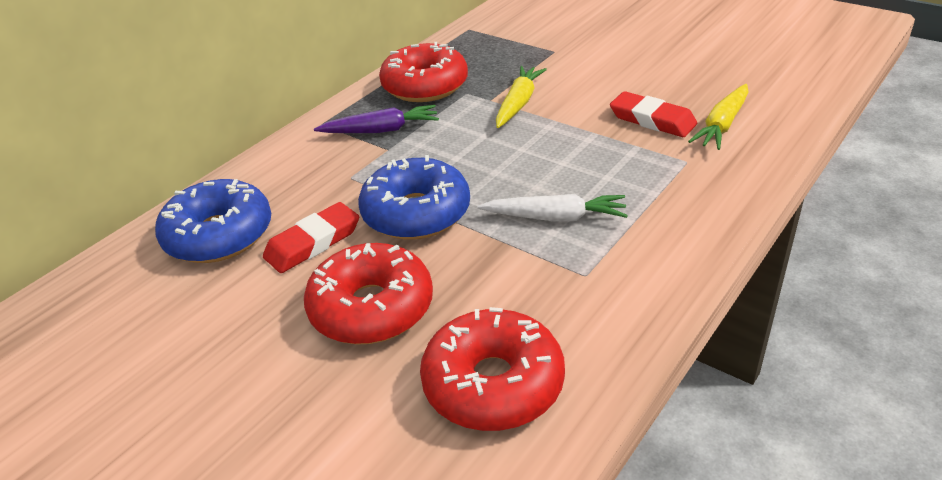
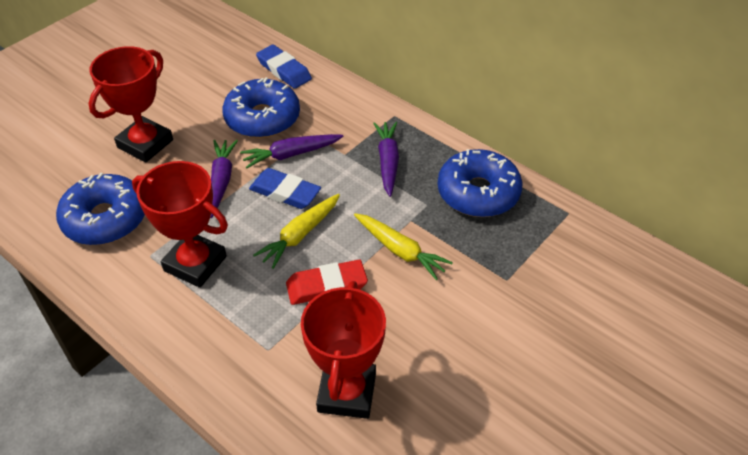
blue donut: [155,179,271,263] [358,155,470,240] = 2 -> [56,173,145,245] [222,77,300,138] [438,149,522,217] = 3
blue eraser: none = 0 -> [249,168,321,209] [256,45,312,89] = 2
purple carrot: [314,105,439,133] = 1 -> [210,140,238,218] [240,134,343,169] [373,122,399,197] = 3
red donut: [304,243,433,345] [379,42,468,102] [420,307,565,431] = 3 -> none = 0
red eraser: [263,202,359,273] [610,91,697,137] = 2 -> [286,260,368,305] = 1
red trophy: none = 0 -> [88,46,173,162] [132,161,228,288] [301,281,386,419] = 3
white carrot: [477,194,628,221] = 1 -> none = 0

